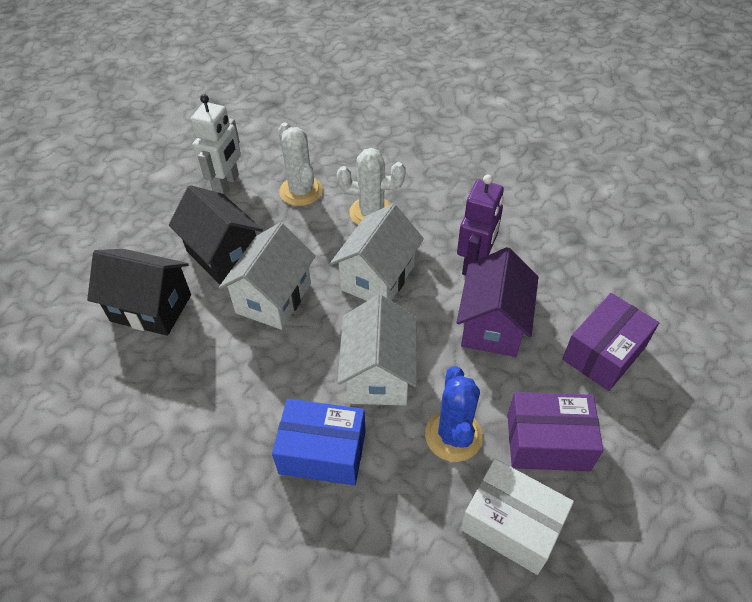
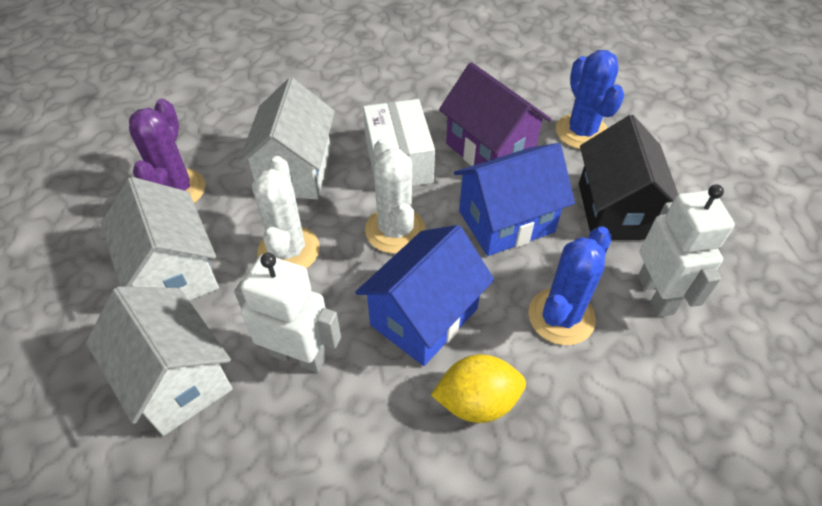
black house: [87,249,191,336] [169,185,263,284] = 2 -> [579,115,678,240] = 1
blue box: [272,399,366,486] = 1 -> none = 0
blue cactus: [425,366,483,462] = 1 -> [528,226,612,345] [556,50,624,149] = 2
blue house: none = 0 -> [355,225,494,366] [454,143,575,256] = 2
purple box: [507,392,603,471] [562,293,659,391] = 2 -> none = 0
purple cactus: none = 0 -> [129,99,205,203] = 1
purple robot: [457,175,504,276] = 1 -> none = 0
white robot: [190,94,241,195] = 1 -> [234,253,341,373] [638,185,735,317] = 2
yellow lemon: none = 0 -> [431,354,526,423] = 1

